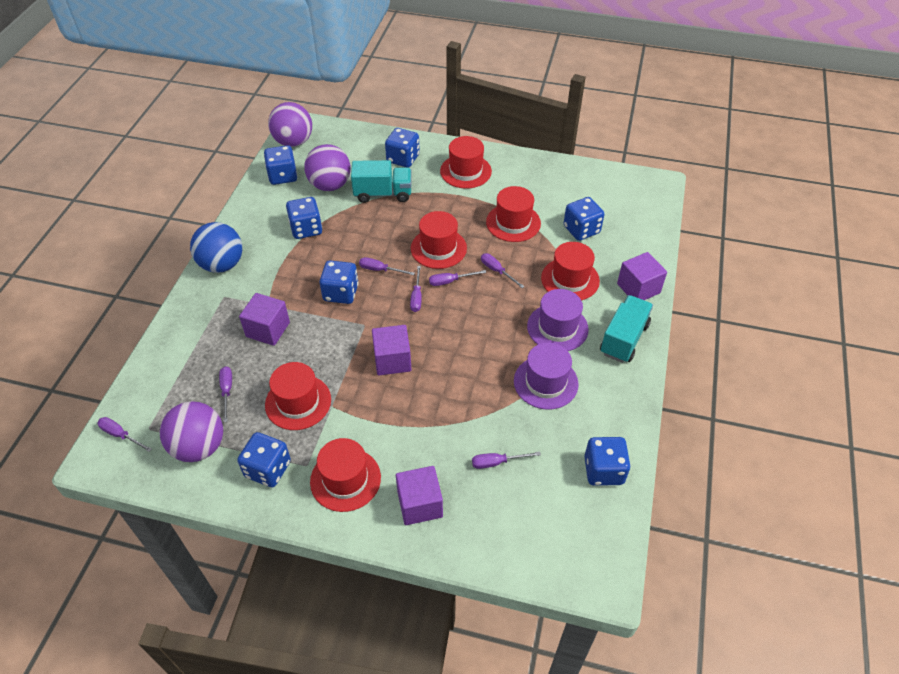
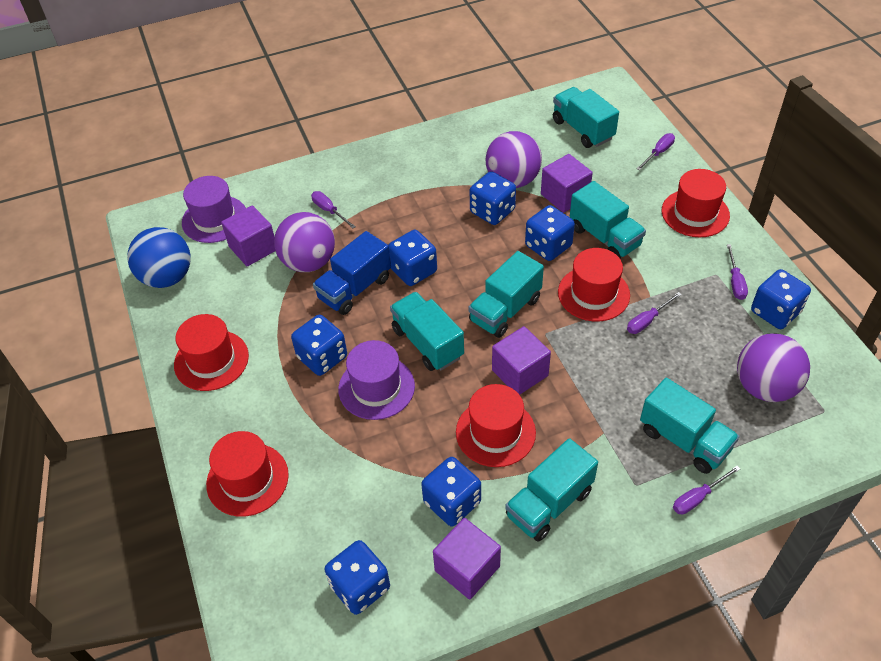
blue truck: none = 0 -> [313,231,391,315] = 1
purple screwdriver: [97,417,152,452] [219,367,232,423] [359,257,415,275] [410,266,422,312] [429,270,486,286] [472,452,541,469] [481,253,525,288] = 7 -> [311,191,356,228] [627,292,682,334] [637,133,675,171] [673,466,740,514] [727,244,748,300] = 5
red hat: [265,362,331,430] [310,438,381,512] [411,211,467,269] [440,136,492,189] [486,186,541,242] [541,242,600,301] = 6 -> [174,314,249,391] [206,431,289,517] [456,384,536,467] [558,248,630,322] [662,169,730,237] = 5
turquoise truck: [351,160,412,203] [600,295,653,363] = 2 -> [390,292,464,371] [468,251,544,338] [505,438,598,542] [553,87,619,148] [570,181,646,258] [640,378,739,474] = 6

